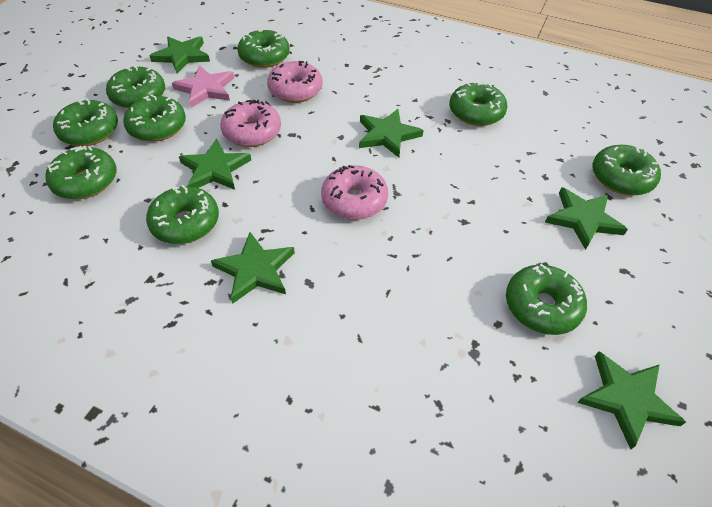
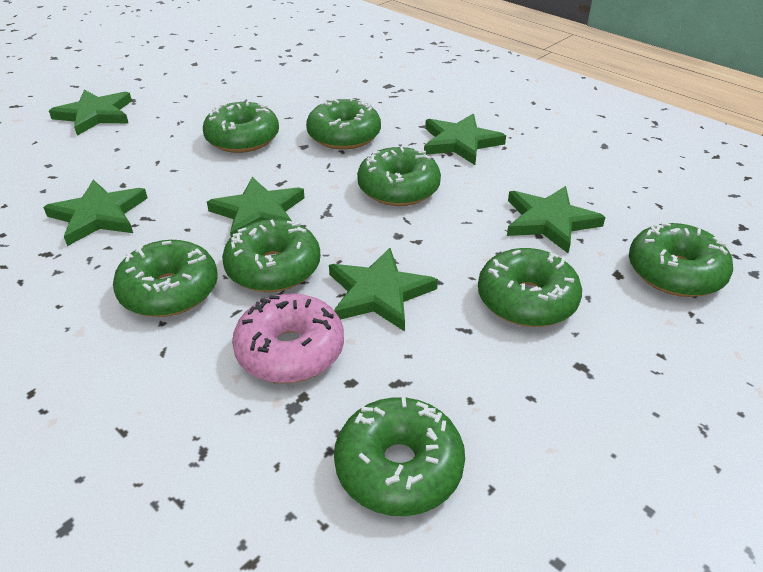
green donut: [45,146,117,199] [53,98,118,146] [106,65,165,108] [123,94,186,142] [146,185,219,244] [237,30,290,68] [449,82,508,126] [506,264,587,335] [592,145,661,195] = 9 -> [113,240,218,317] [203,101,279,153] [222,219,320,292] [306,97,381,150] [334,397,465,516] [357,147,441,206] [478,248,582,327] [629,223,733,297] = 8
pink donut: [220,100,281,147] [267,61,322,103] [321,165,388,220] = 3 -> [232,294,344,383] = 1
pink star: [172,65,234,108] = 1 -> none = 0

